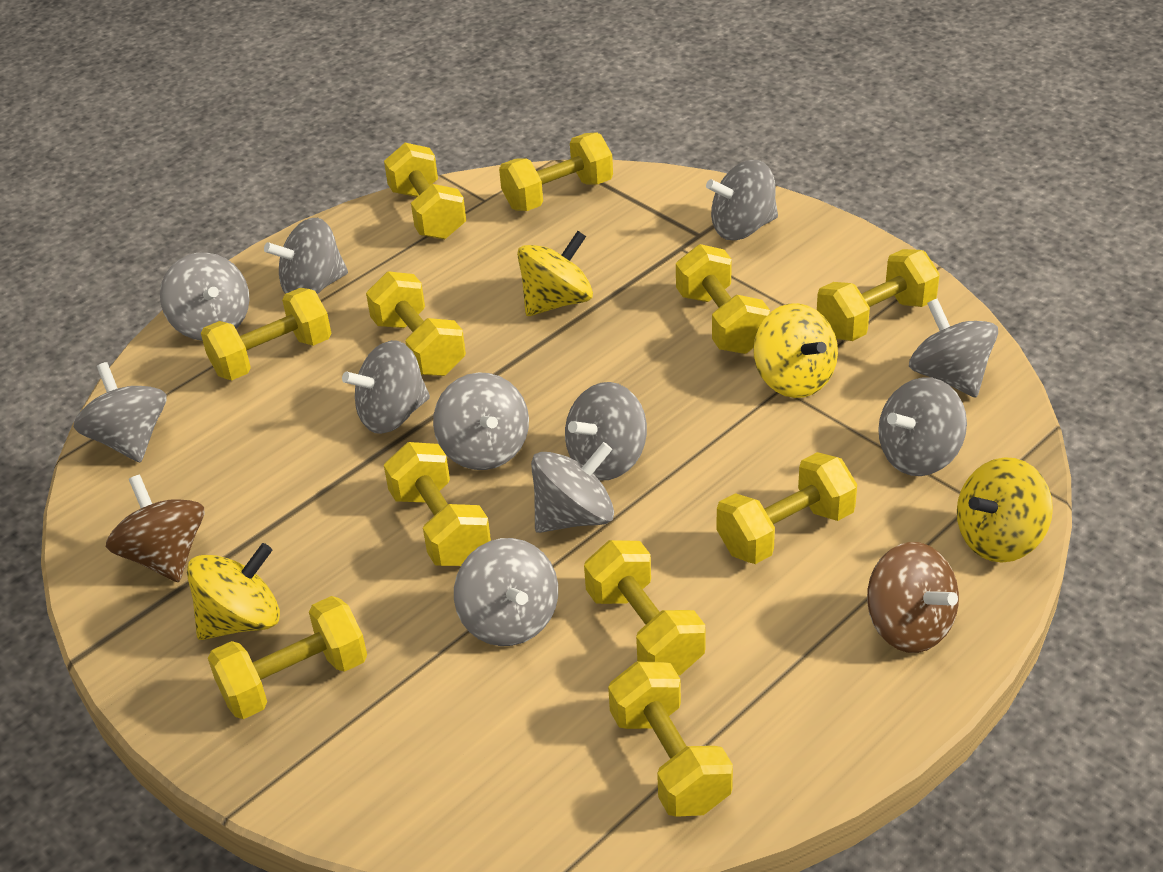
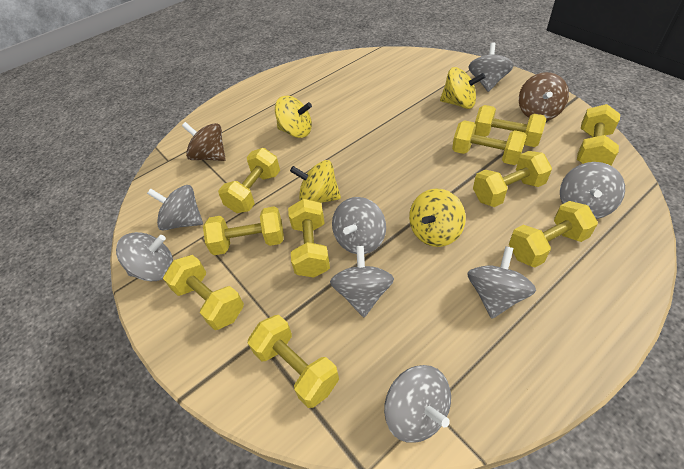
grey spinning top: [73,362,166,463] [160,252,250,341] [264,218,348,294] [342,340,430,434] [433,372,529,470] [454,538,558,646] [531,442,614,533] [565,382,647,481] [706,160,778,240] [878,377,967,476] [909,299,998,398] = 11 -> [116,232,173,281] [147,185,203,230] [330,246,394,317] [332,197,386,254] [384,365,451,443] [467,246,536,319] [469,43,514,92] [560,162,625,219] = 8
yellow dumbbell: [201,288,331,380] [208,596,367,719] [366,271,466,376] [384,143,466,239] [384,442,491,566] [499,132,613,211] [584,540,705,675] [608,661,733,817] [676,244,770,354] [717,452,857,564] [817,249,940,341] = 11 -> [163,255,244,330] [203,206,284,255] [218,148,280,213] [248,315,339,408] [288,199,330,278] [452,120,527,165] [473,151,552,207] [474,105,546,147] [509,201,598,267] [577,104,620,166] = 10

